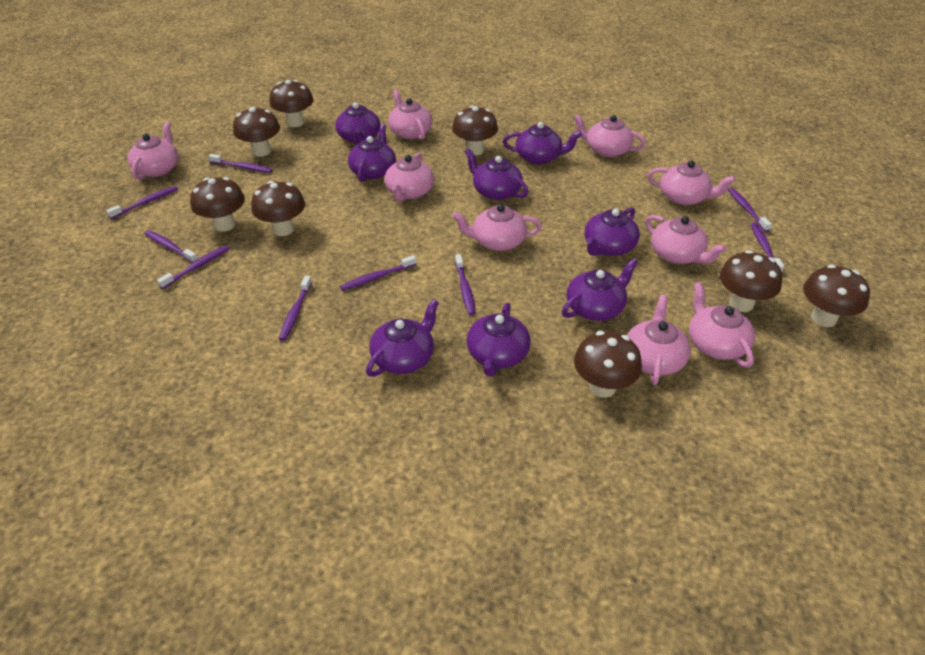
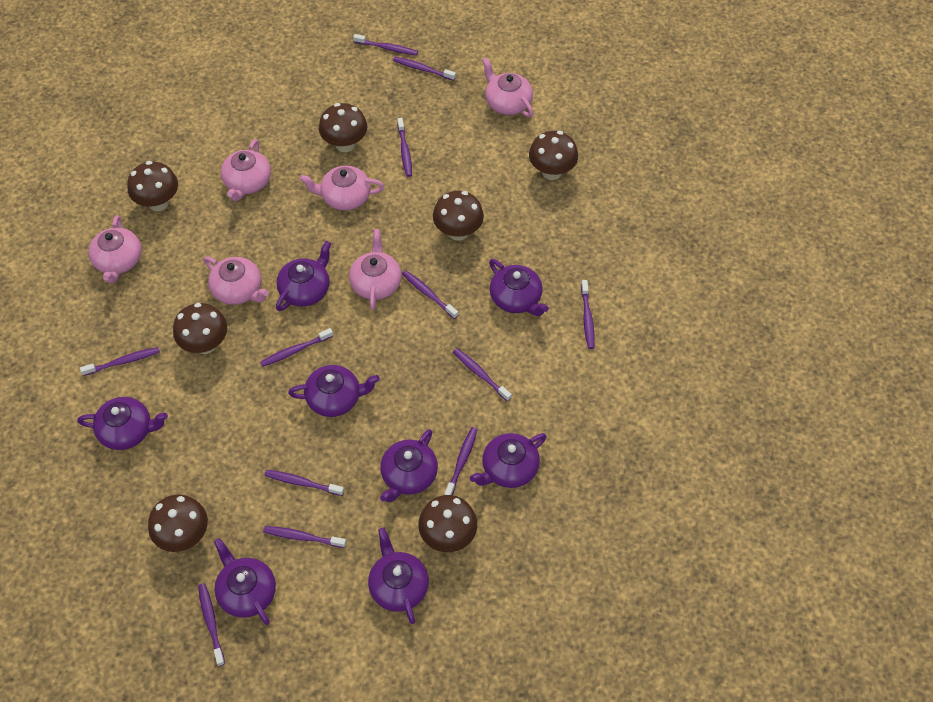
brown mushroom: [190,177,245,232] [233,107,280,157] [251,181,305,236] [269,80,314,127] [452,106,498,156] [574,331,642,398] [720,250,782,312] [803,265,870,327] = 8 -> [127,161,178,211] [148,494,208,552] [173,303,227,354] [319,103,367,152] [418,495,477,552] [433,191,484,241] [529,131,578,180] = 7
pink teapot: [128,122,178,180] [385,153,434,202] [388,90,433,140] [452,204,542,251] [574,114,646,157] [627,295,691,385] [645,215,726,264] [648,160,735,205] [689,282,755,368] = 9 -> [88,215,142,283] [203,257,269,305] [221,139,271,202] [300,165,384,211] [349,229,402,310] [482,58,534,117] = 6
purple toothbrush: [106,186,178,219] [144,230,198,263] [157,245,230,289] [209,154,273,173] [279,276,312,341] [340,255,416,291] [455,254,475,315] [727,187,772,232] [751,223,784,272] = 9 -> [80,347,160,376] [198,583,225,666] [260,328,333,367] [263,526,346,548] [264,470,344,496] [353,34,418,56] [393,57,456,81] [397,118,412,177] [402,270,458,319] [444,427,478,495] [453,348,512,402] [581,280,595,349] = 12

